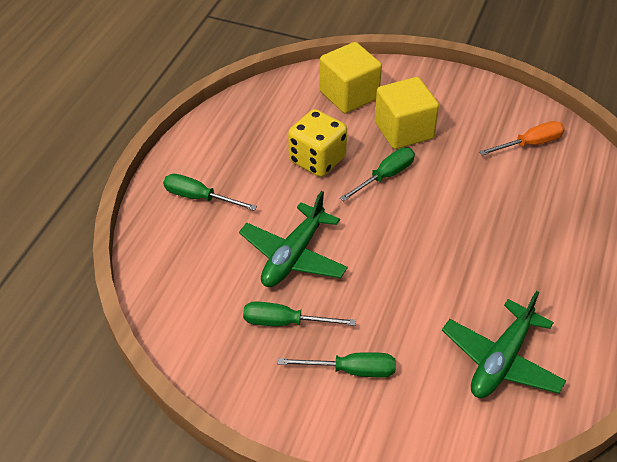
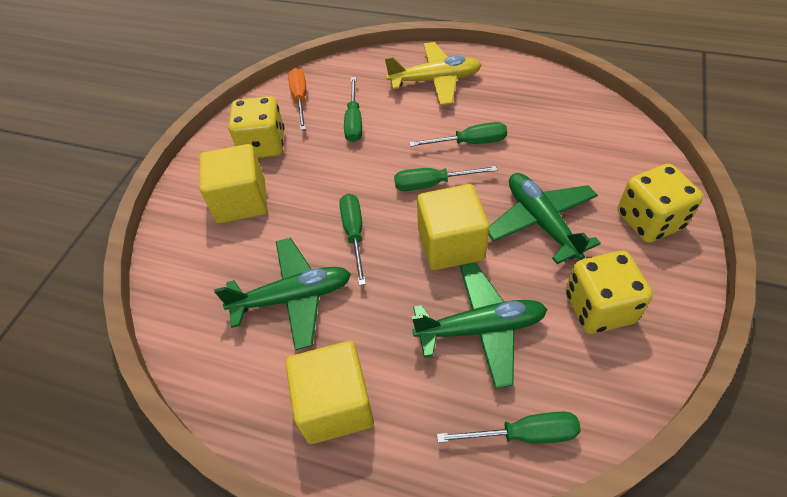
green plane: [239,191,348,287] [442,291,566,398] = 2 -> [214,238,351,350] [412,263,547,389] [488,173,601,264] = 3
green screwdriver: [163,174,257,211] [243,302,356,326] [278,352,396,377] [340,147,415,201] = 4 -> [340,194,366,286] [344,77,362,142] [394,166,497,191] [409,122,507,147] [437,411,581,444] = 5
yellow cube: [320,42,382,113] [375,77,439,149] = 2 -> [200,144,268,223] [285,341,374,444] [417,184,489,270] = 3
yellow dice: [288,109,347,177] = 1 -> [229,96,285,158] [565,251,653,334] [617,164,703,243] = 3
yellow plane: none = 0 -> [385,42,482,105] = 1

